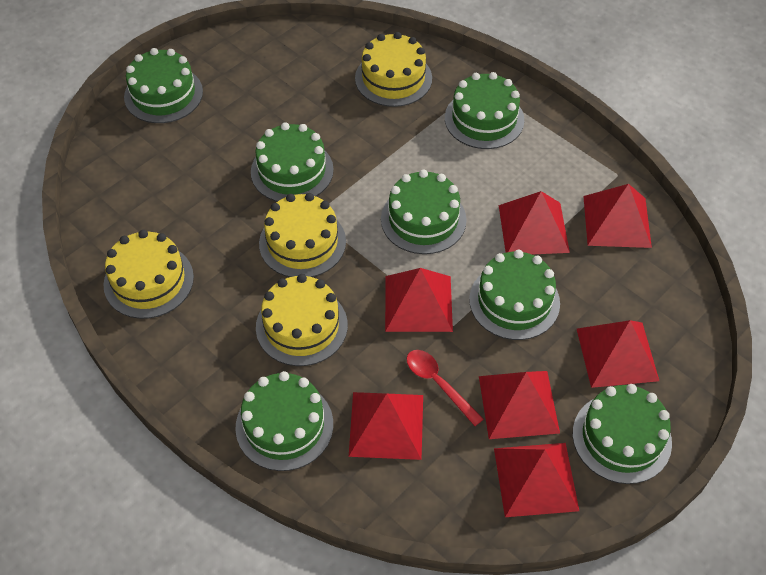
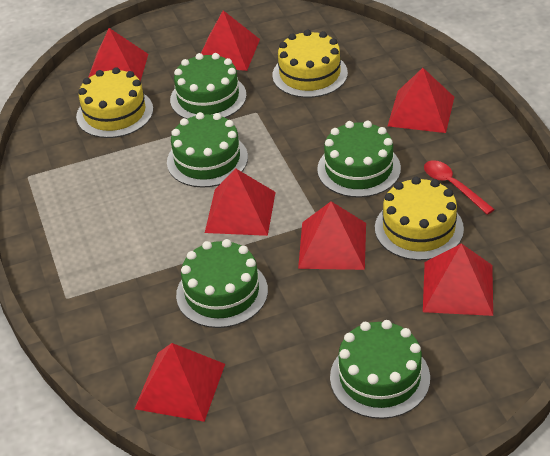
green cake: [124,48,203,123] [235,371,333,471] [251,122,334,202] [381,169,467,254] [445,72,524,149] [469,250,560,340] [573,384,672,484] = 7 -> [167,112,248,187] [170,53,247,119] [176,239,268,328] [317,121,401,198] [330,320,430,419] = 5
yellow cake: [103,230,194,319] [256,274,348,366] [259,193,346,277] [355,32,432,107] = 4 -> [76,67,153,138] [272,30,348,98] [375,177,464,260] = 3

